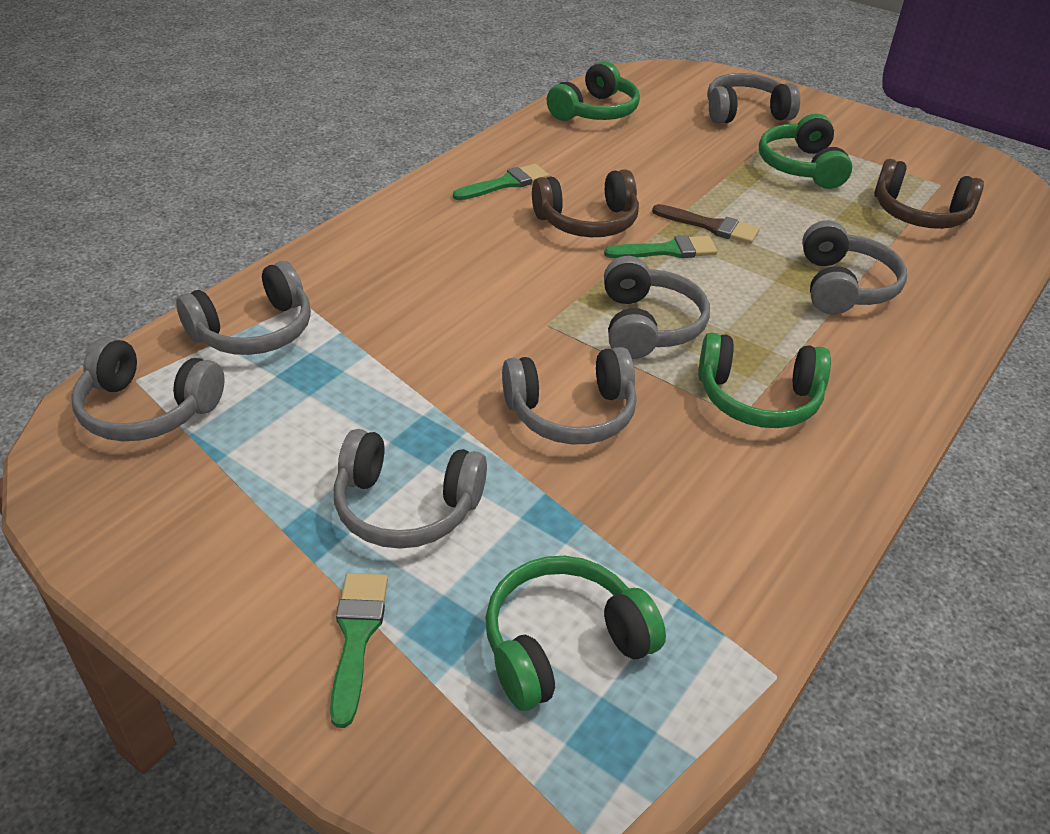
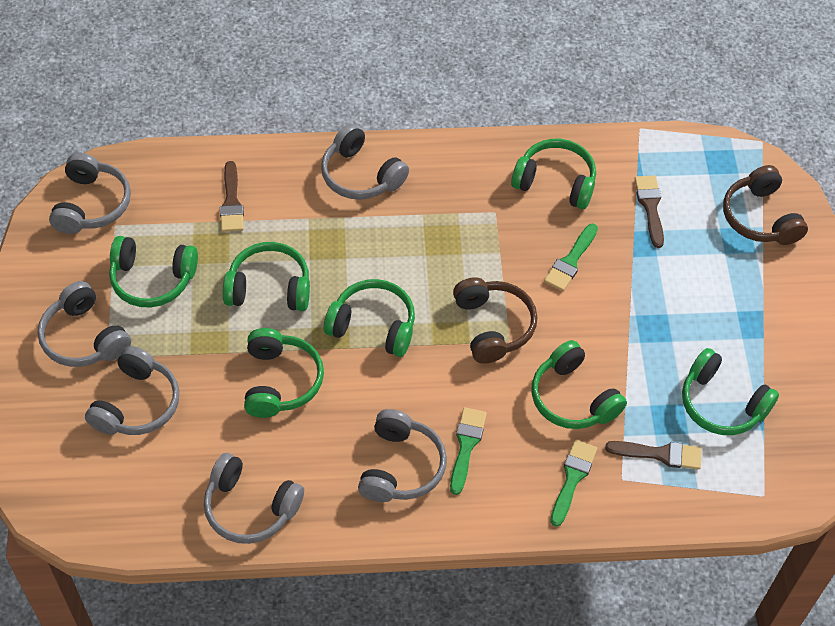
brown brush: [652,204,760,244] = 1 -> [220,161,244,232] [605,441,702,470] [635,175,664,248] = 3
green headphones: [485,556,666,711] [547,61,640,121] [698,332,831,428] [759,114,852,189] = 4 -> [109,236,198,307] [223,242,310,311] [244,328,324,418] [324,279,415,357] [511,139,596,209] [532,340,627,429] [682,348,779,435] = 7
grey headphones: [71,337,225,441] [176,261,311,355] [334,429,487,549] [502,347,637,444] [604,256,710,359] [707,73,800,124] [802,220,907,315] = 7 -> [38,281,131,367] [49,153,131,234] [85,346,180,435] [204,453,304,544] [321,124,409,200] [358,409,447,502] = 6

